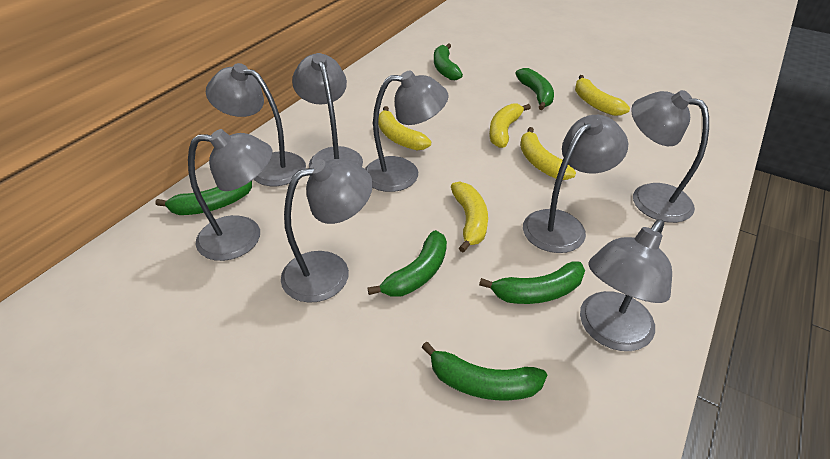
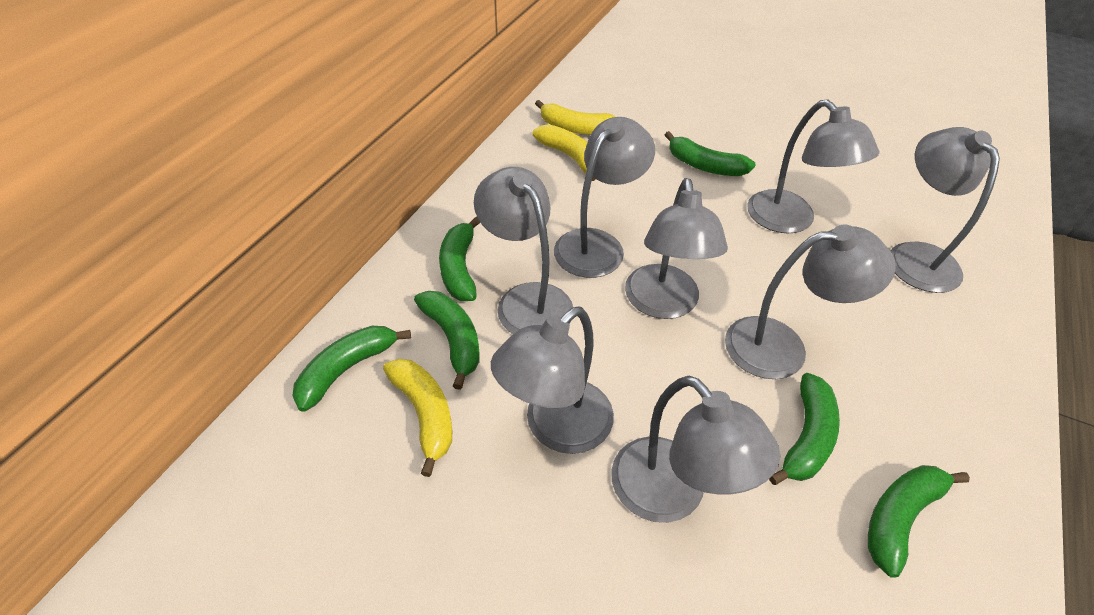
yellow banana: [378,106,431,150] [451,182,488,253] [489,104,531,148] [520,127,576,180] [575,75,630,116] = 5 -> [383,359,452,477] [532,124,595,181] [535,100,616,135] = 3

